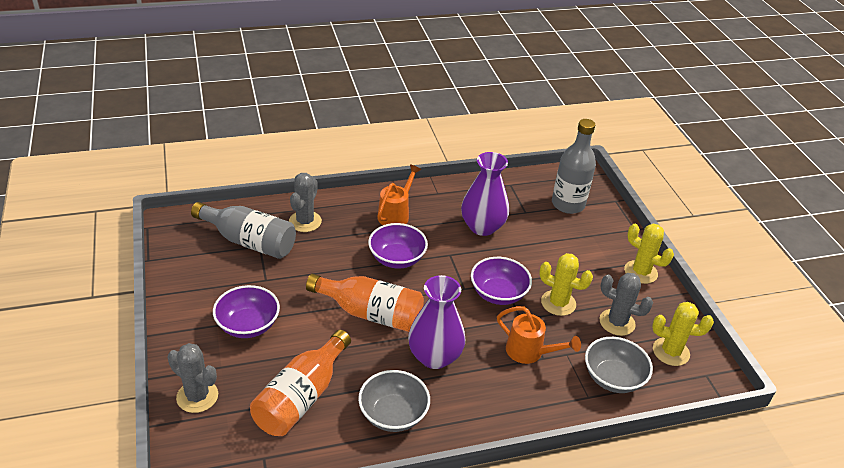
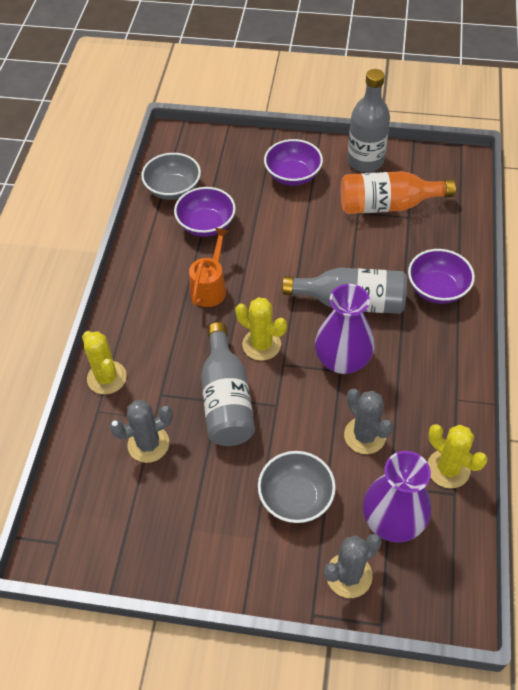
grey bottle: [191,202,296,259] [552,119,596,214] = 2 -> [201,322,255,446] [282,268,407,314] [347,69,390,172] = 3
orange bottle: [250,330,351,436] [306,274,424,332] = 2 -> [341,171,456,214] = 1
orange watering can: [377,164,421,225] [497,306,581,364] = 2 -> [189,228,229,307] = 1

